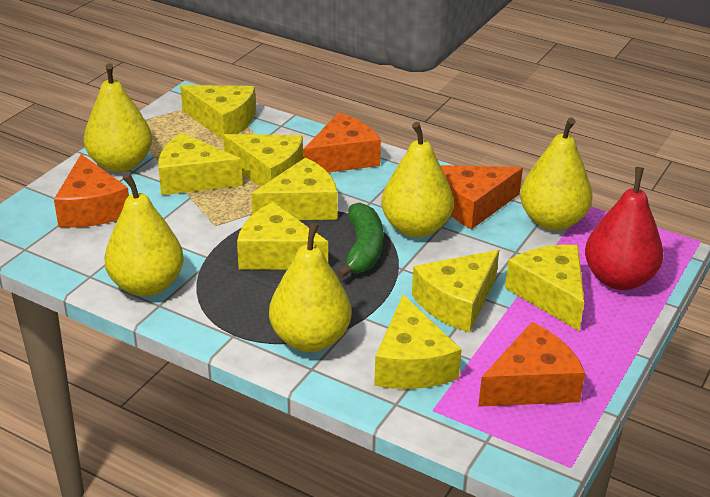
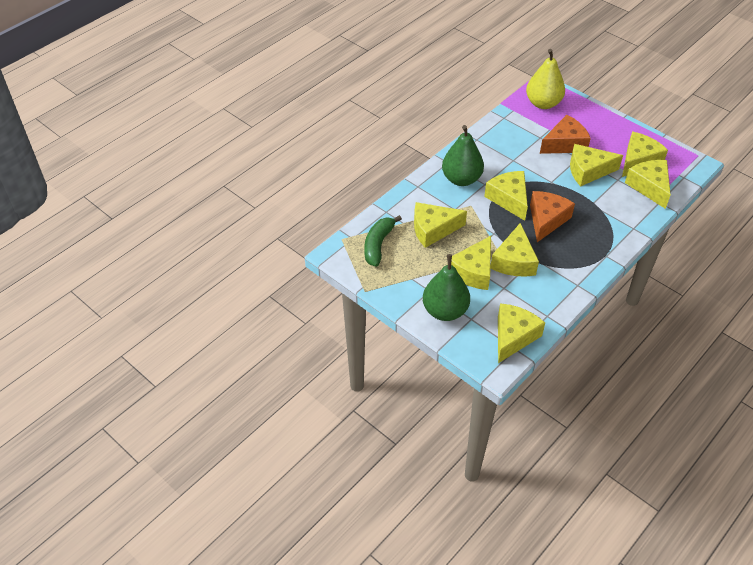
green pear: none = 0 -> [423,254,470,321] [442,125,484,186] = 2
orange cheese: [54,154,129,228] [303,113,381,173] [441,165,523,229] [478,322,585,407] = 4 -> [530,191,575,242] [540,115,591,154] = 2
red pear: [585,167,664,290] = 1 -> none = 0
yellow pear: [84,63,152,172] [104,173,184,296] [269,222,351,352] [381,122,454,237] [520,118,593,231] = 5 -> [526,49,565,109] = 1

